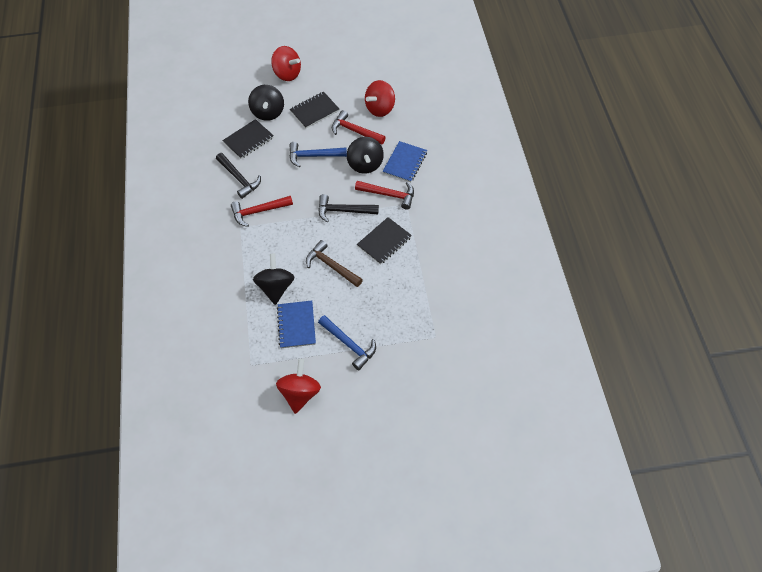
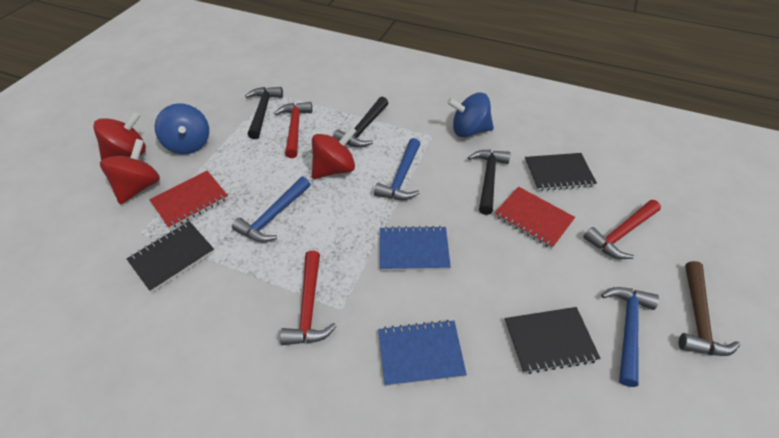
black hammer: [216,153,261,199] [318,194,379,223] = 2 -> [245,87,283,139] [333,97,388,148] [468,150,511,215] = 3
black spinning top: [248,85,284,121] [253,254,294,305] [347,137,384,174] = 3 -> none = 0
blue hammer: [289,142,347,167] [318,315,376,370] = 2 -> [232,177,311,243] [374,138,420,200] [601,287,659,387] = 3
blue spinning top: none = 0 -> [155,103,209,154] [447,93,494,137] = 2
red notebook: none = 0 -> [149,171,228,229] [495,187,575,249] = 2

